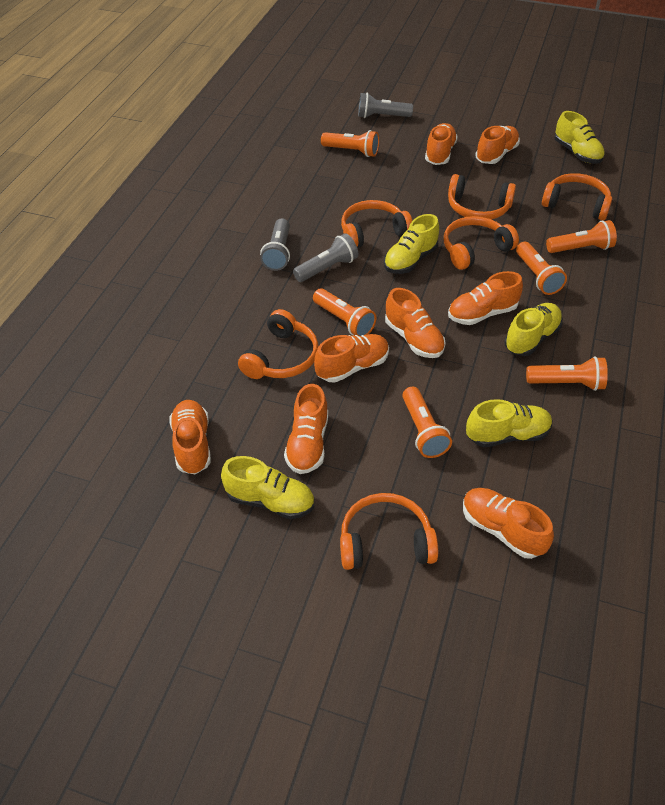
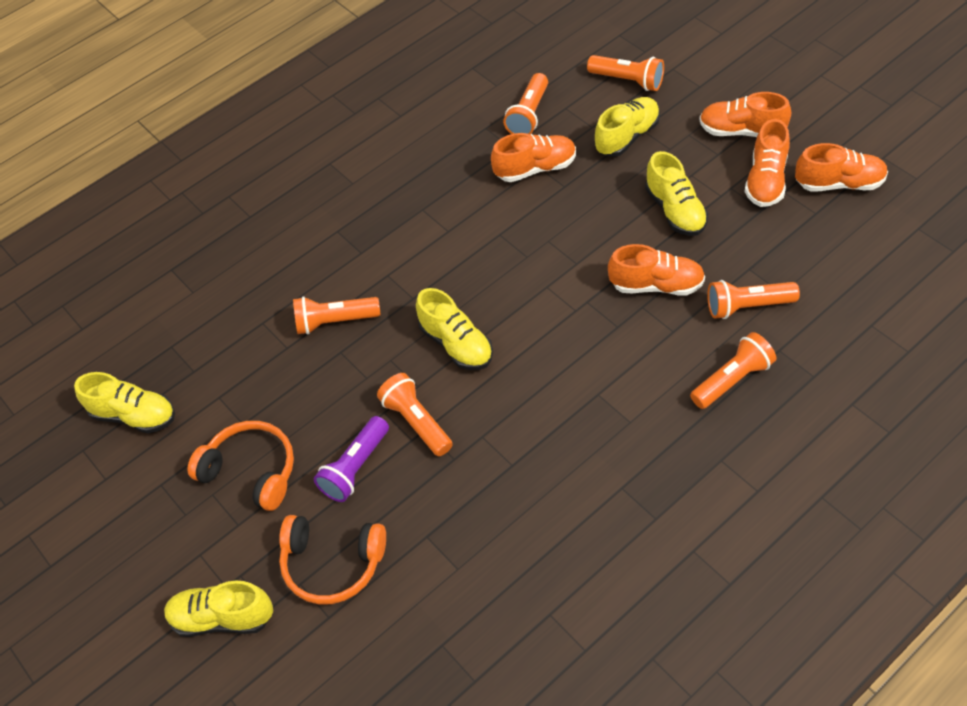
grey flashlight: [260,218,290,271] [293,233,358,282] [358,93,413,118] = 3 -> none = 0
orange headphones: [238,309,319,379] [340,493,438,570] [341,200,412,248] [444,216,519,270] [448,174,516,220] [542,173,612,221] = 6 -> [187,421,294,511] [279,515,386,605] = 2
orange shoe: [169,400,211,474] [284,384,328,474] [314,334,389,383] [385,288,446,358] [425,123,458,165] [448,271,523,325] [463,488,554,559] [475,126,520,164] = 8 -> [491,133,576,182] [608,244,705,296] [699,92,791,137] [744,119,790,207] [795,143,888,192] = 5
purple flashlight: none = 0 -> [314,416,389,502] = 1

